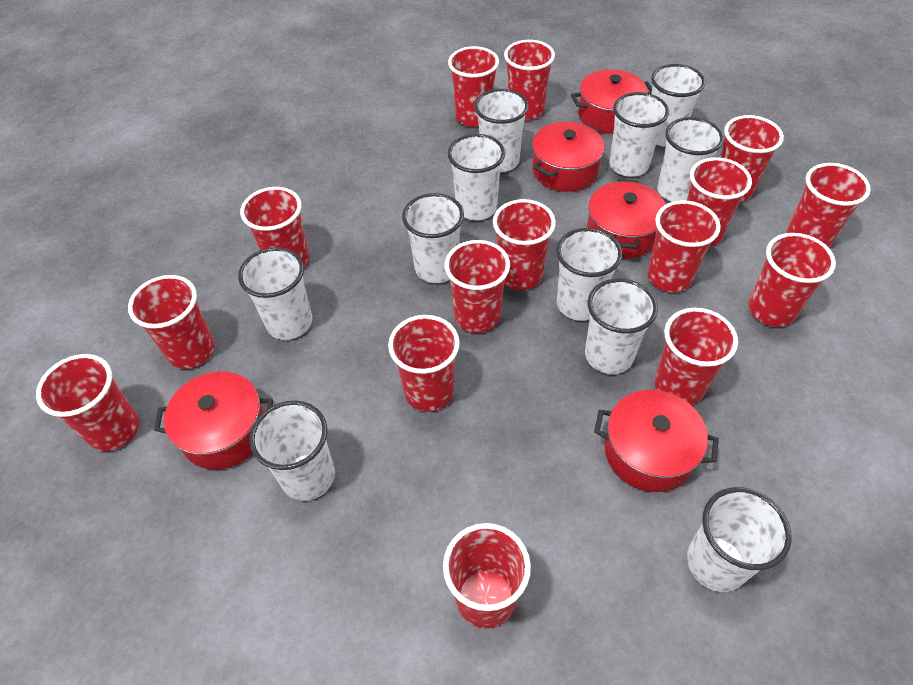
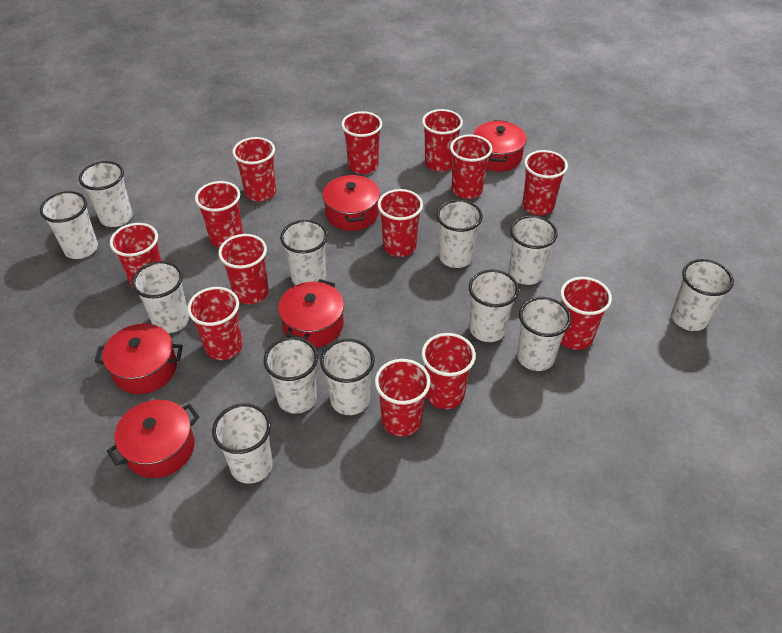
red cup: [36,354,139,451] [128,275,215,369] [240,187,310,268] [388,315,460,412] [443,523,531,629] [445,240,510,333] [448,46,499,127] [493,199,556,290] [504,40,555,120] [647,201,721,292] [655,308,738,405] [687,157,752,246] [720,115,784,202] [748,233,836,327] [786,163,871,248] = 15 -> [110,223,162,288] [187,287,243,360] [195,181,243,248] [218,234,269,304] [232,137,276,201] [341,111,382,174] [375,359,430,436] [377,189,423,257] [421,333,476,409] [422,109,463,172] [450,135,492,199] [522,150,568,215] [561,277,612,350] = 13
white cup: [238,247,312,340] [249,400,335,501] [402,193,464,283] [448,134,505,220] [474,89,529,172] [556,228,622,321] [585,278,658,374] [609,92,669,177] [651,64,706,147] [657,117,724,202] [687,487,792,592] = 11 -> [40,191,98,259] [79,161,133,227] [132,261,189,333] [212,403,273,484] [264,337,318,414] [280,220,328,285] [320,339,375,415] [436,200,483,268] [469,270,519,342] [509,215,558,285] [517,297,571,371] [671,259,734,331] = 12

